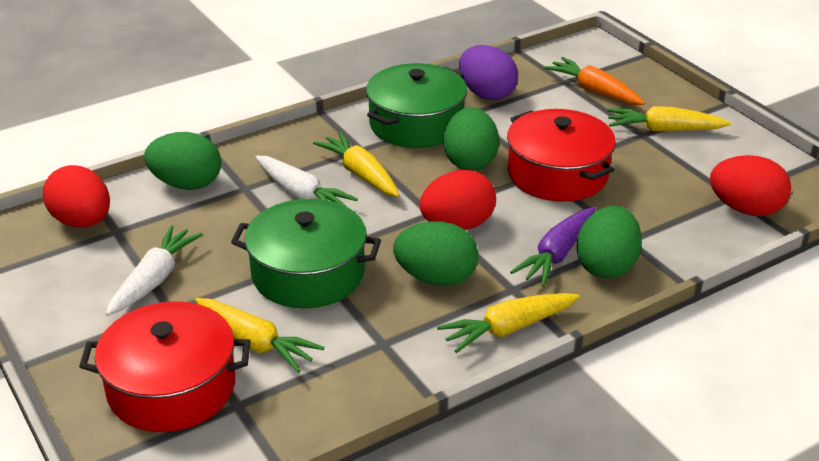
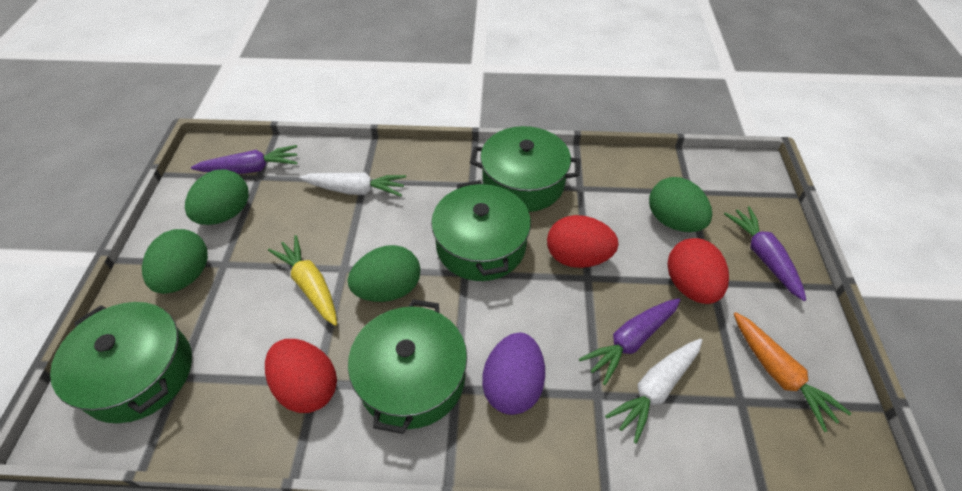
green pot: [231,199,381,308] [366,63,467,148] = 2 -> [50,302,192,423] [348,299,467,434] [431,180,531,281] [470,126,581,212] = 4
purple carrot: [510,207,595,287] = 1 -> [191,145,298,174] [579,298,681,385] [724,206,806,301] = 3
red pot: [79,301,251,432] [507,109,616,202] = 2 -> none = 0
yellow carrot: [195,298,325,373] [313,132,399,197] [437,293,580,353] [607,106,731,132] = 4 -> [268,235,337,326] = 1

